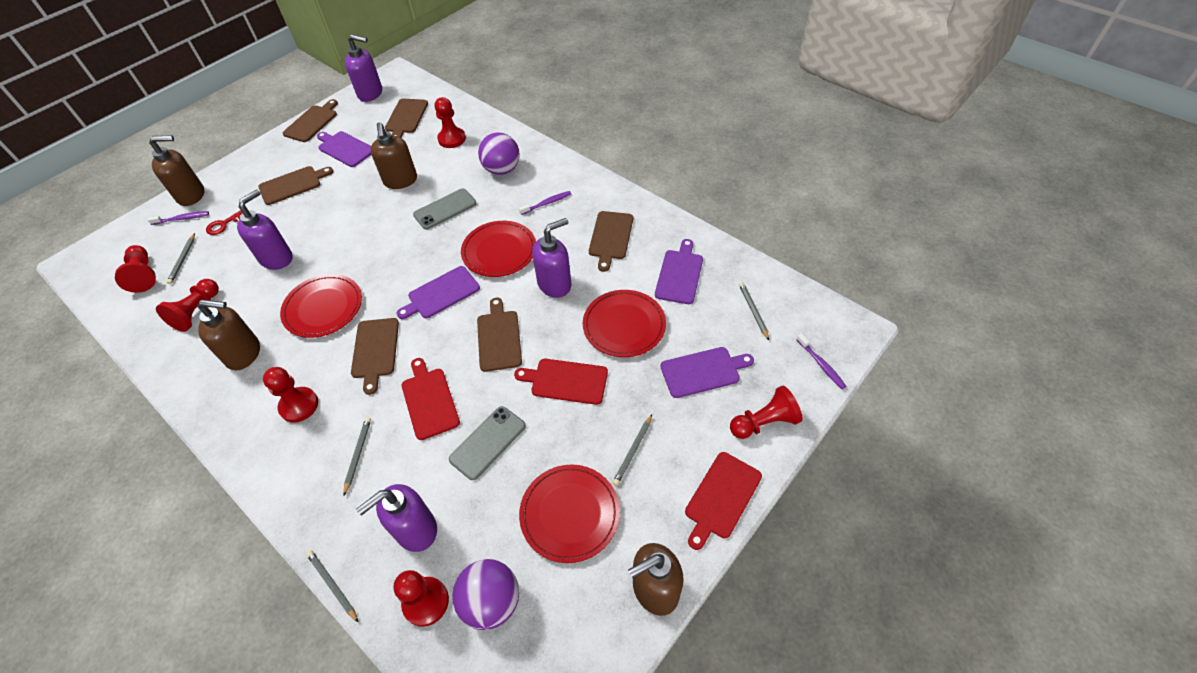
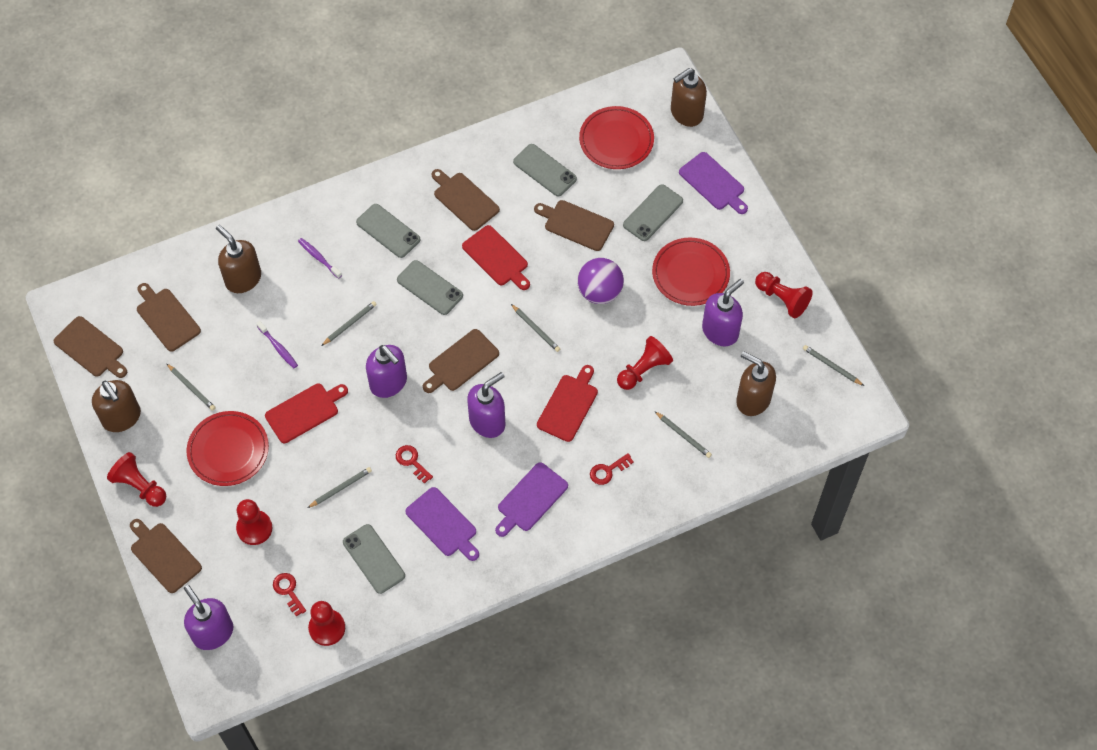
grey pencil: [166,233,195,284] [306,550,359,623] [343,417,371,495] [613,415,652,486] [739,282,769,340] = 5 -> [167,364,216,411] [307,467,372,508] [321,301,377,346] [511,304,560,352] [655,411,712,458] [803,345,864,386] = 6
grey phone: [413,189,477,230] [449,406,526,480] = 2 -> [343,524,405,594] [356,204,420,258] [397,260,463,315] [513,144,577,197] [623,184,683,241] = 5
purple ball: [452,559,519,630] [478,133,520,175] = 2 -> [577,258,624,304] = 1
purple cutting board: [317,131,371,167] [396,266,480,319] [655,239,703,304] [660,347,754,398] = 4 -> [405,487,479,561] [495,462,568,537] [679,152,748,214] = 3
purple toothbrush: [148,211,209,225] [519,191,571,215] [796,333,847,389] = 3 -> [256,321,298,368] [298,238,342,279] = 2
red key: [206,210,242,235] = 1 -> [273,573,306,616] [396,445,433,484] [590,453,634,485] = 3
red pawn: [115,245,156,293] [156,279,219,332] [263,367,318,423] [393,570,449,627] [435,97,466,148] [730,386,803,439] = 6 -> [107,452,166,507] [236,499,272,545] [308,601,345,646] [617,336,673,390] [755,272,813,318] = 5
red plate: [280,274,362,338] [461,221,536,277] [519,465,620,563] [583,290,666,357] = 4 -> [187,411,269,486] [579,106,654,169] [652,238,730,306] = 3

